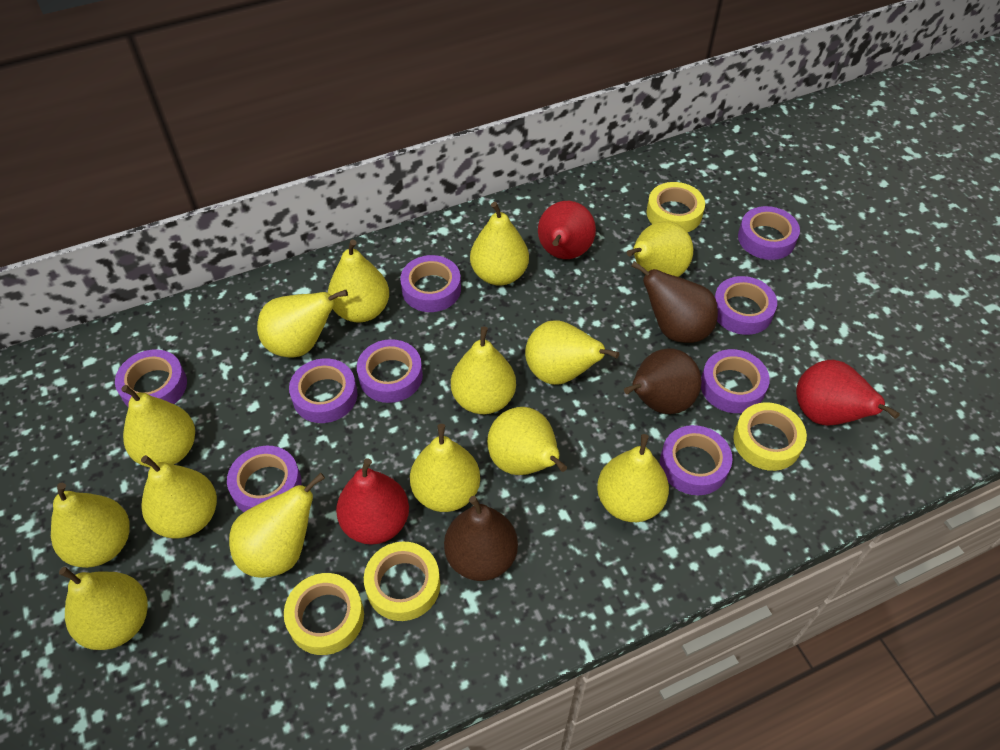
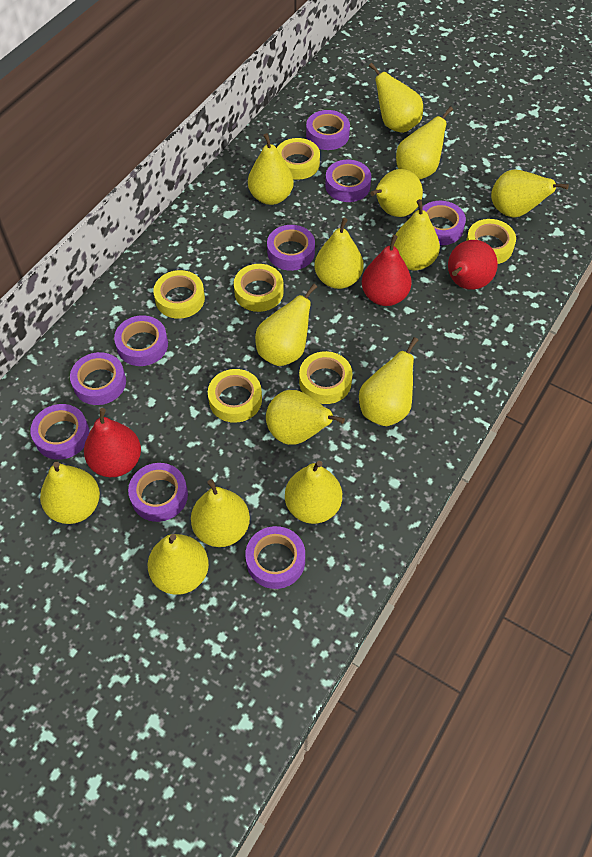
brown pear: [444,496,518,581] [624,348,702,414] [631,261,718,343] = 3 -> none = 0
yellow tape: [284,573,364,655] [364,541,440,621] [647,182,705,232] [733,402,807,471] = 4 -> [153,270,205,319] [208,369,262,423] [234,264,284,312] [277,138,320,180] [299,351,352,404] [466,219,516,264] = 6

